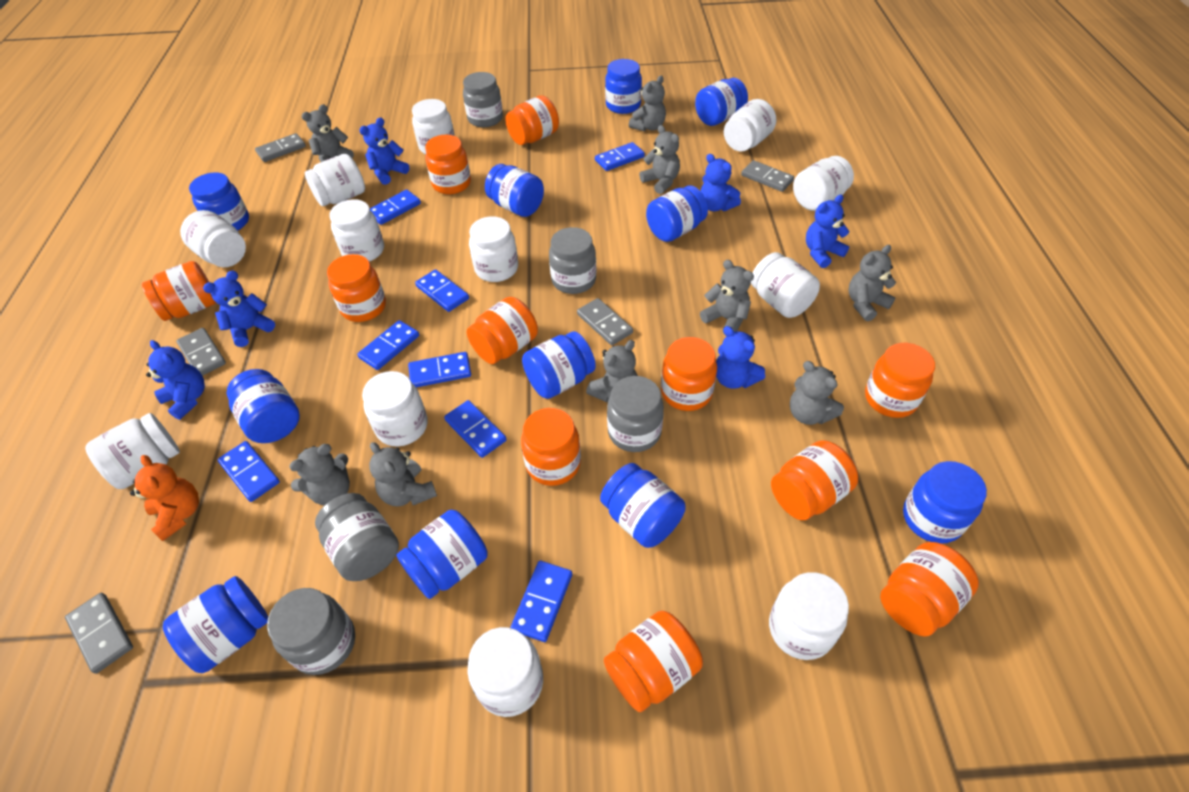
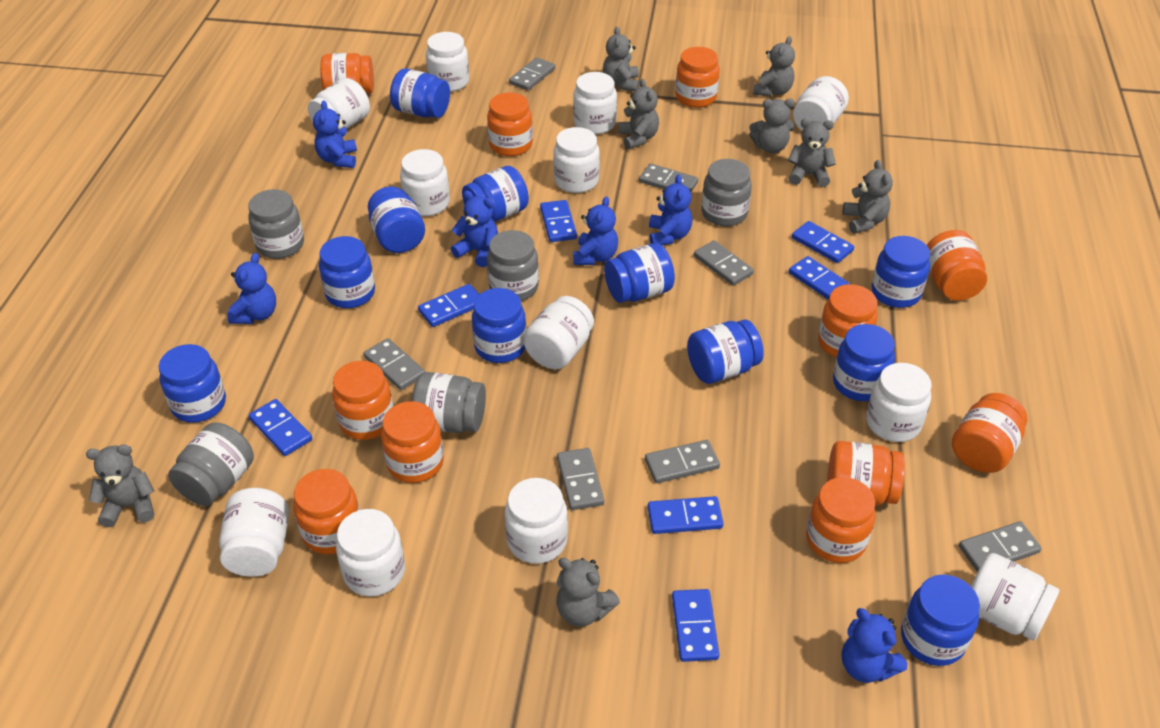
blue domino: [217,441,280,502] [357,320,419,370] [370,190,421,225] [408,352,471,387] [415,269,469,312] [444,400,507,458] [511,561,572,642] [595,142,645,171] = 8 -> [249,399,312,456] [418,284,480,327] [540,200,577,242] [648,496,723,534] [672,589,719,662] [789,256,850,299] [792,221,854,263] = 7
grey domino: [65,593,133,674] [176,328,226,376] [255,133,306,162] [577,298,633,345] [741,160,794,192] = 5 -> [364,338,425,390] [509,57,555,91] [557,448,604,510] [639,164,698,192] [645,440,720,483] [694,240,754,286] [959,521,1041,572] = 7
grey teddy bear: [289,444,350,505] [302,104,354,162] [369,442,437,507] [586,340,638,402] [629,75,666,131] [639,125,680,194] [700,260,754,333] [790,361,844,425] [849,245,896,321] = 9 -> [86,444,154,527] [556,558,620,627] [603,27,639,91] [618,79,659,149] [749,98,795,153] [753,36,795,97] [788,118,836,187] [843,160,893,234] = 8
orange teddy bear: [130,455,199,541] = 1 -> none = 0

